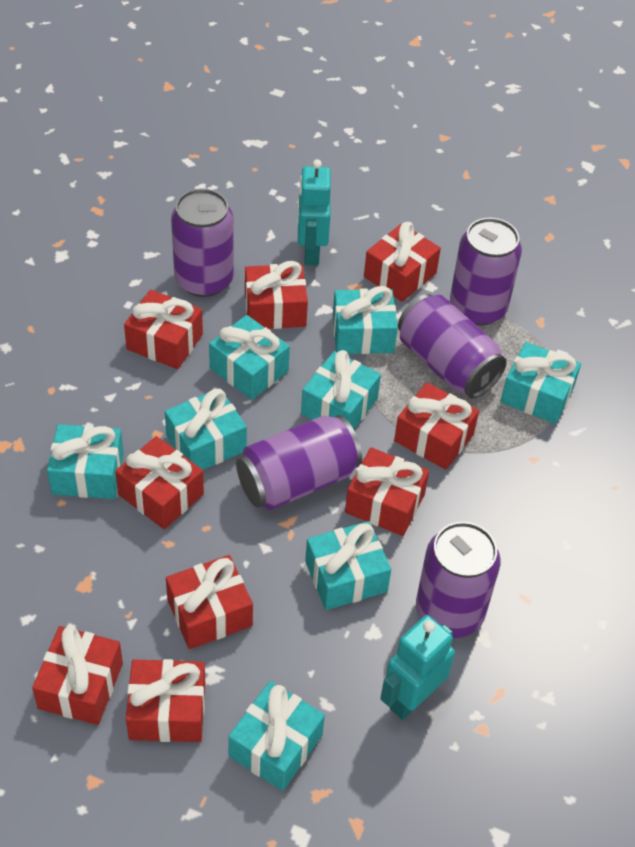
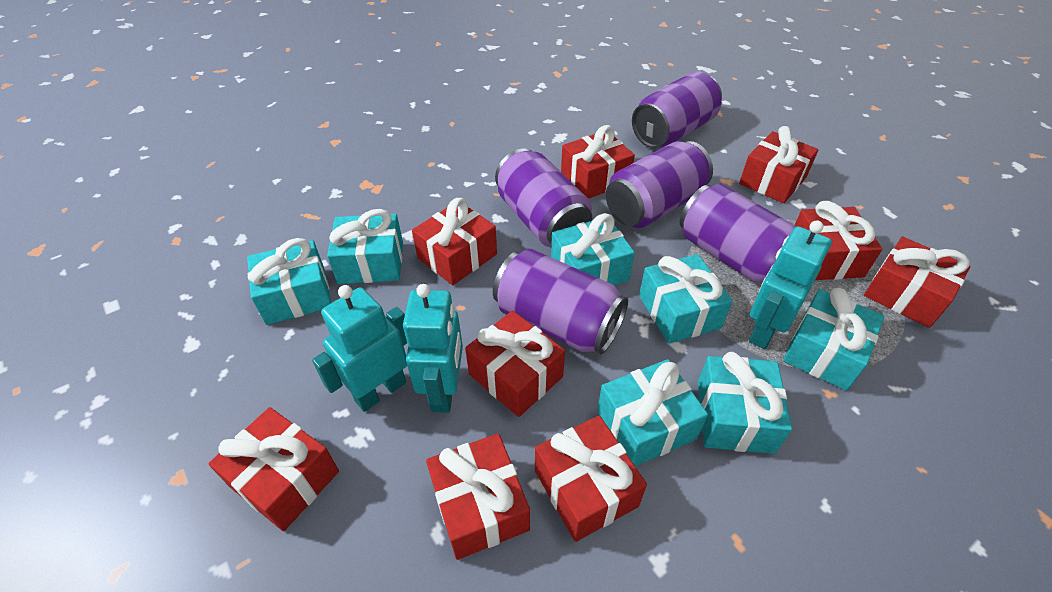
turquoise gift: [47,424,124,499] [165,388,247,470] [209,315,290,400] [228,681,325,791] [301,350,381,429] [305,521,391,610] [333,286,398,354] [501,342,581,424] = 8 -> [247,238,332,325] [327,209,403,284] [551,213,635,285] [597,359,708,466] [639,254,733,344] [697,352,792,454] [783,288,884,391] = 7
turquoise robot: [297,159,331,266] [380,615,455,720] = 2 -> [312,285,407,412] [403,284,463,413] [749,221,832,349] = 3

